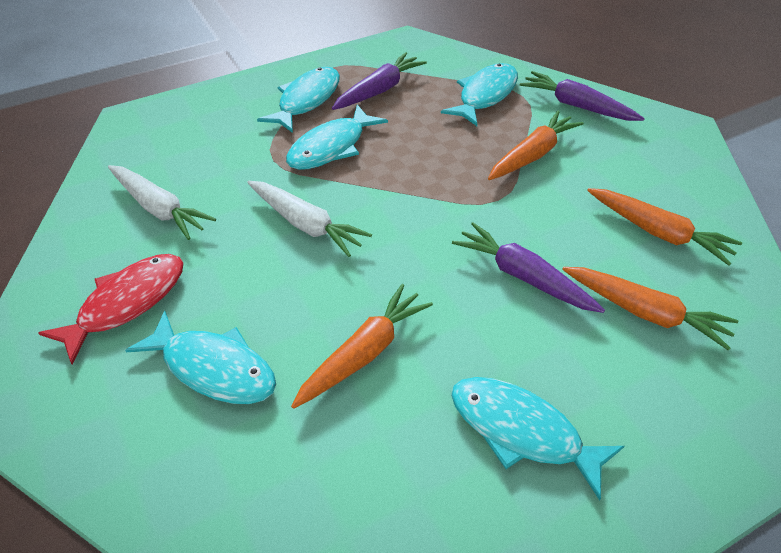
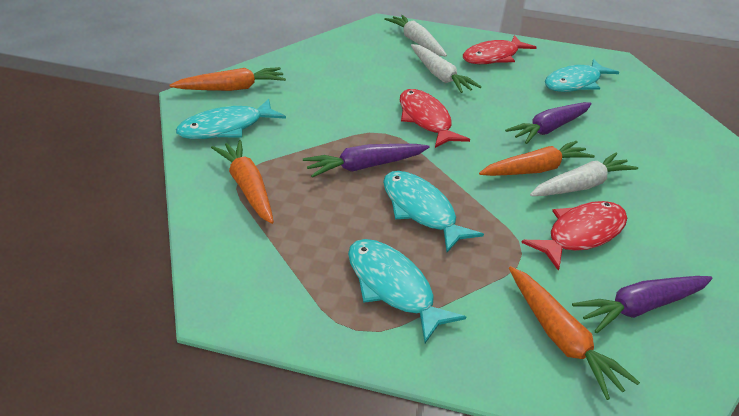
red fish: [38,254,183,364] = 1 -> [400,89,470,148] [463,35,537,64] [521,201,627,271] = 3
turquoise fish: [125,310,276,404] [257,67,340,133] [286,105,388,170] [441,63,518,126] [451,377,624,500] = 5 -> [176,99,286,139] [348,239,466,343] [383,171,484,252] [545,59,619,92] = 4
white carrot: [108,165,216,240] [247,181,372,257] = 2 -> [384,15,447,56] [411,44,481,93] [530,153,638,196] = 3

